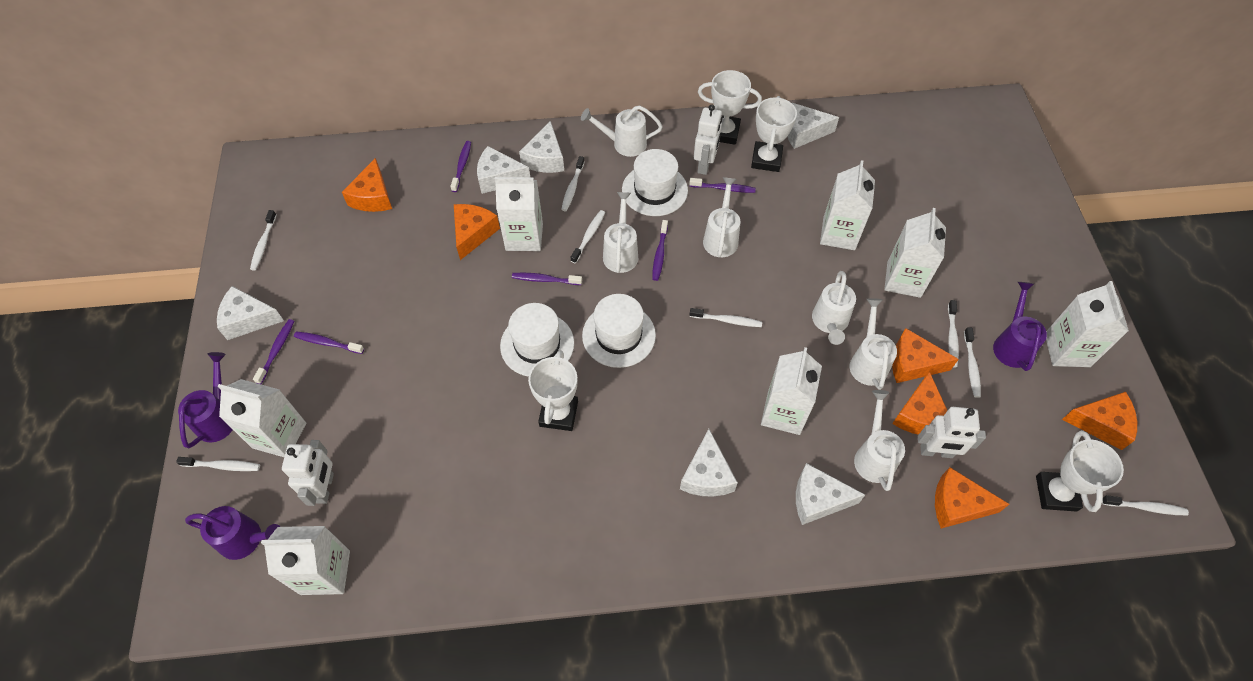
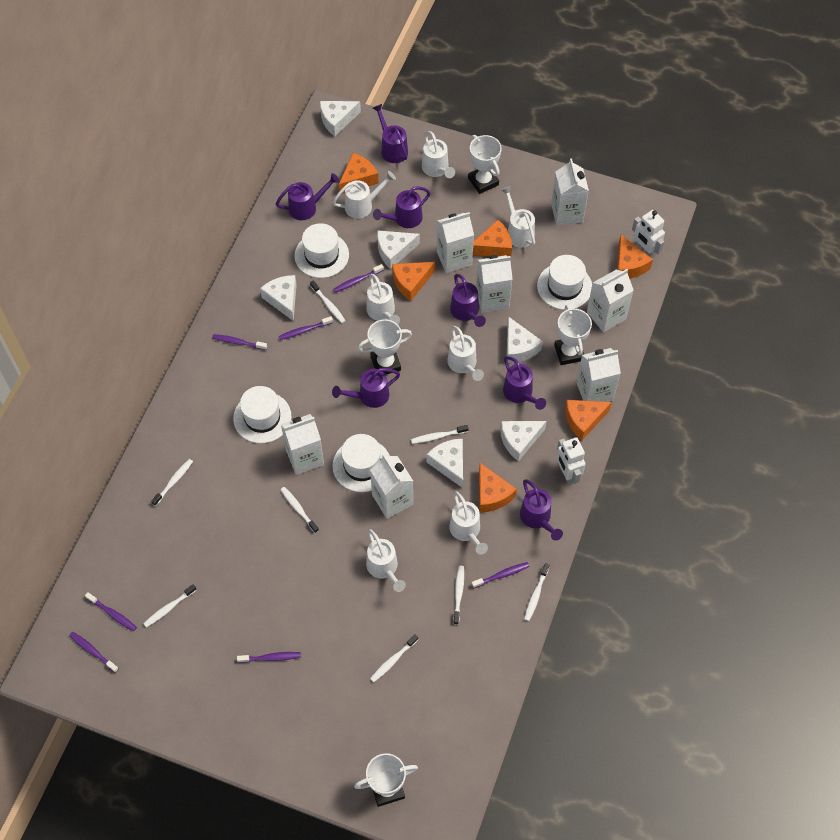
purple toothbrush: [253,319,294,384] [294,332,364,354] [450,141,471,192] [512,273,582,285] [652,220,668,281] [689,178,756,193] = 6 -> [69,632,119,673] [85,592,137,631] [212,334,267,350] [237,652,301,663] [279,316,333,340] [333,264,384,293] [472,562,530,588] = 7
purple watering can: [178,352,233,448] [185,506,281,560] [993,282,1047,371] = 3 -> [276,173,340,220] [332,368,400,408] [373,104,408,163] [373,186,431,228] [450,274,486,327] [503,356,546,410] [520,479,563,541] = 7
white hat: [500,303,574,377] [582,294,656,368] [622,149,688,216] = 3 -> [233,386,291,443] [294,223,349,278] [332,434,390,492] [537,255,592,310] = 4
white robot: [282,440,334,506] [694,105,722,175] [918,407,986,458] = 3 -> [556,437,585,485] [632,210,665,258] = 2
white watering can: [581,105,663,157] [603,192,638,273] [703,177,740,257] [812,271,856,345] [850,298,897,390] [854,390,905,491] = 6 -> [333,171,396,219] [366,274,400,324] [366,529,406,592] [422,131,455,178] [447,326,484,381] [449,491,488,555] [501,186,535,248] = 7

